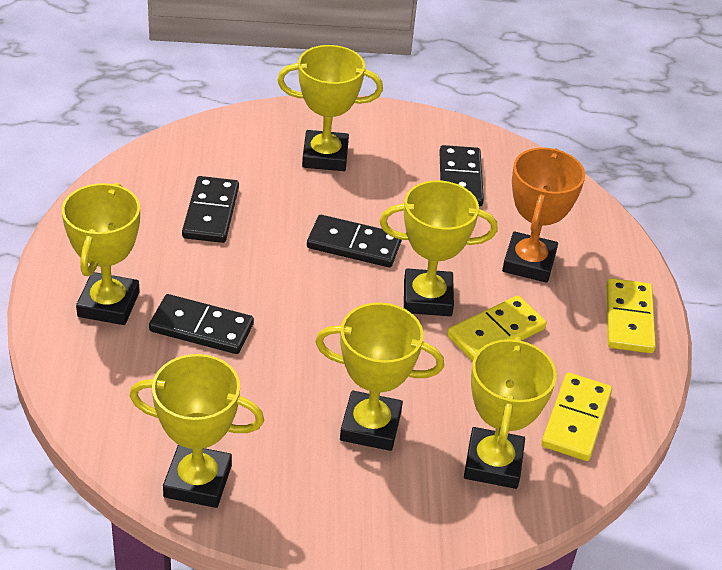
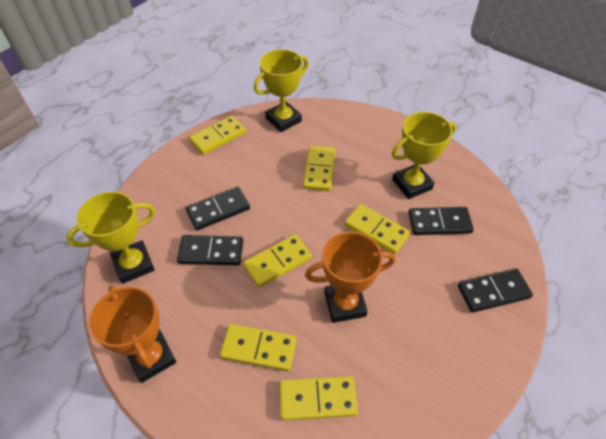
orange trophy: [502,148,585,283] = 1 -> [89,285,176,383] [305,232,395,323] = 2
yellow domino: [447,295,547,362] [541,372,612,461] [607,278,656,353] = 3 -> [189,116,246,155] [220,324,297,371] [243,234,312,287] [280,376,358,421] [303,146,336,191] [345,204,411,254] = 6
yellow trophy: [62,183,140,325] [130,354,264,508] [277,45,383,171] [315,302,444,451] [380,180,498,316] [464,337,557,489] = 6 -> [67,191,155,284] [254,49,309,132] [392,112,456,199] = 3

